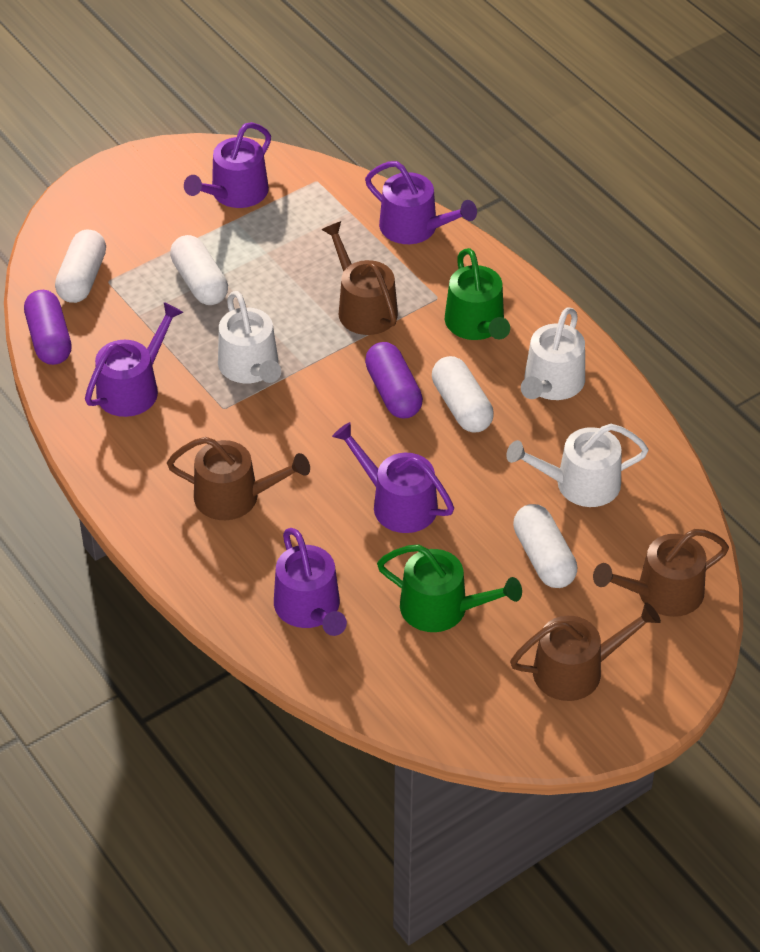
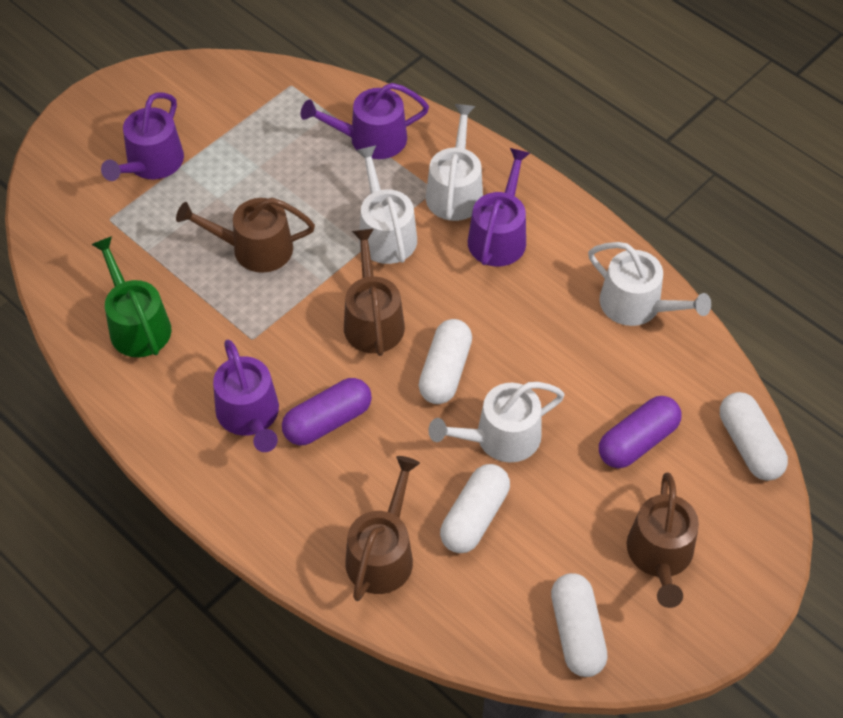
green watering can: [377,545,522,632] [445,248,510,340] = 2 -> [91,236,172,357] = 1
purple watering can: [85,302,183,417] [184,122,271,208] [274,528,347,636] [332,422,454,533] [365,161,477,244] = 5 -> [101,92,184,181] [213,340,279,452] [300,83,429,159] [468,148,530,266] = 4
white watering can: [218,291,281,383] [506,424,649,507] [521,307,585,400] = 3 -> [356,145,417,264] [426,104,483,221] [428,382,565,463] [588,242,711,326] = 4

